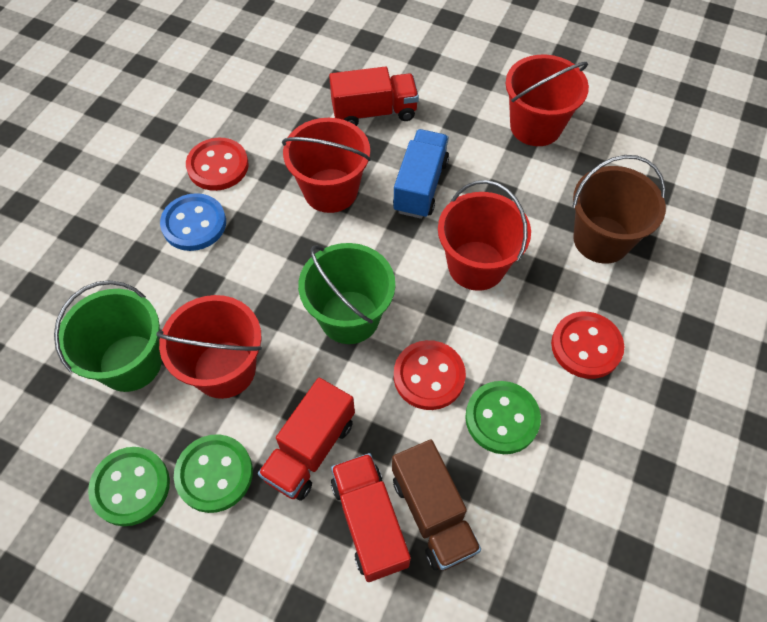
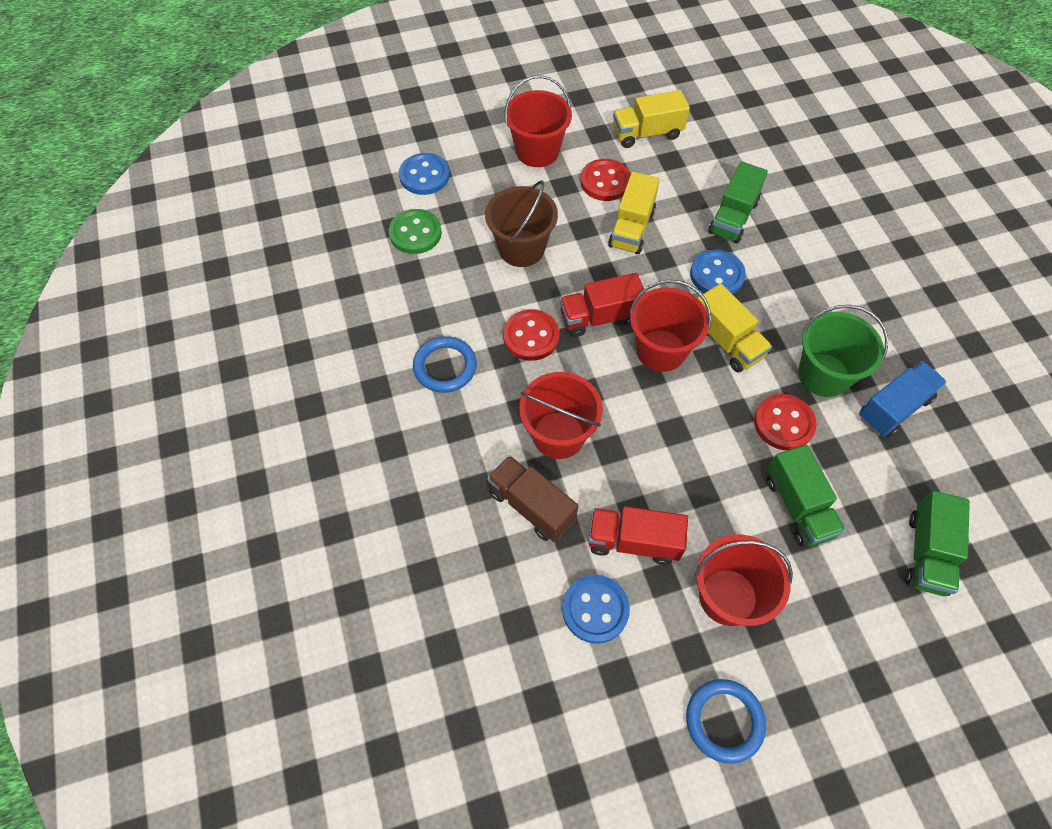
blue button: [160,193,226,251] = 1 -> [399,153,450,195] [562,575,630,644] [690,249,746,294] = 3
blue ring: none = 0 -> [413,336,477,393] [686,679,766,764] = 2
green bucket: [54,280,162,392] [298,243,395,344] = 2 -> [798,305,888,397] = 1
green button: [88,447,170,526] [174,434,253,513] [465,381,541,454] = 3 -> [389,209,442,254] = 1
green truck: none = 0 -> [708,161,768,243] [767,445,846,547] [905,491,970,596] = 3
red truck: [258,378,355,501] [329,67,419,126] [331,453,411,582] = 3 -> [560,273,646,337] [588,506,688,565] = 2
yellow truck: none = 0 -> [608,172,660,254] [613,90,690,148] [697,284,772,372] = 3

